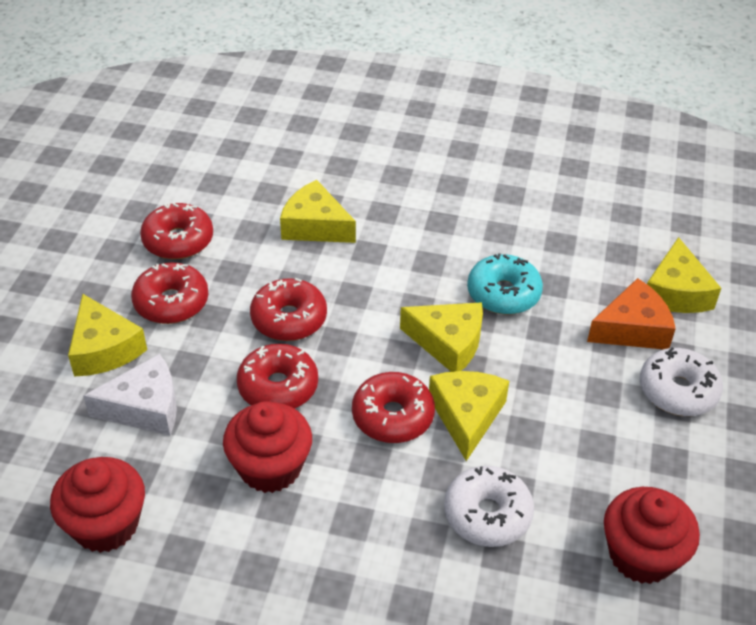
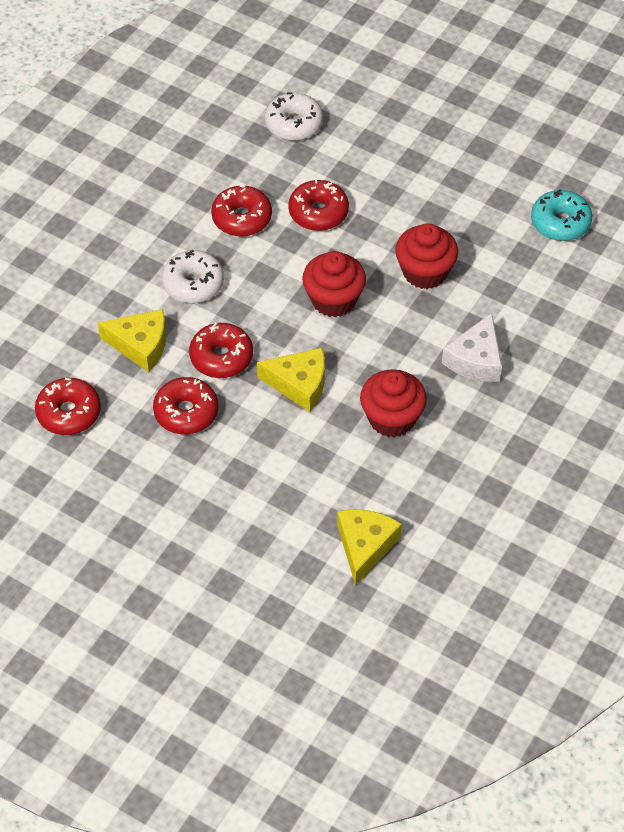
orange cheese: [587,278,676,349] = 1 -> none = 0
yellow cheese: [68,294,147,377] [280,180,356,243] [400,302,483,372] [429,371,509,461] [647,237,721,313] = 5 -> [98,309,166,372] [257,348,325,412] [337,509,402,585] = 3

